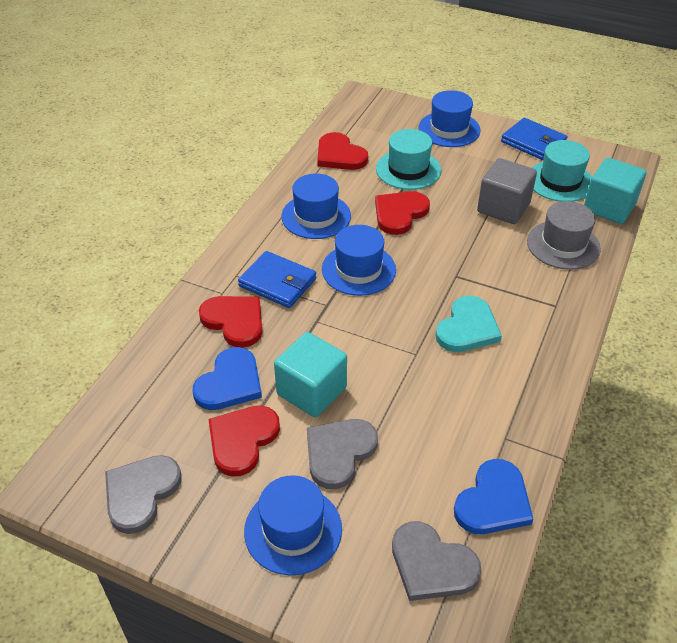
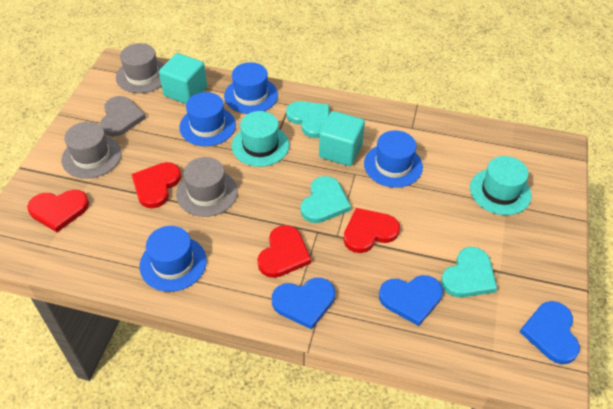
blue heart: [193,347,262,410] [454,459,533,534] = 2 -> [272,278,335,330] [379,275,443,326] [520,301,580,364] = 3
blue wallet: [238,251,316,308] [501,118,567,160] = 2 -> none = 0
grey cube: [477,158,537,224] = 1 -> none = 0
grey hat: [527,201,601,270] = 1 -> [61,122,121,179] [116,43,165,93] [176,157,238,217] = 3
grey heart: [105,455,181,534] [307,419,378,489] [392,521,481,601] = 3 -> [100,96,146,137] = 1
turquoise heart: [435,296,502,352] = 1 -> [286,101,329,138] [300,176,351,223] [441,247,497,298] = 3

